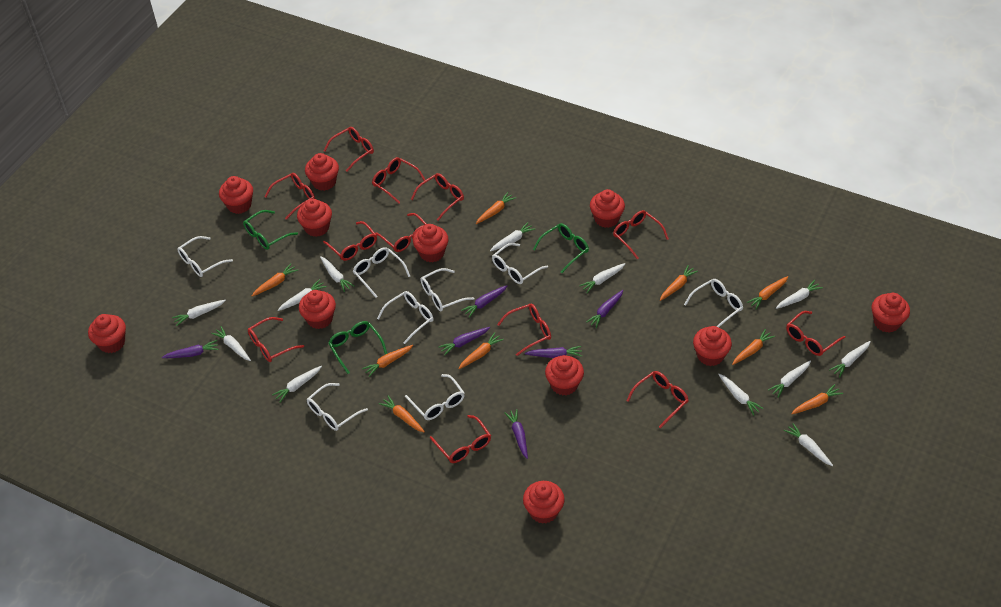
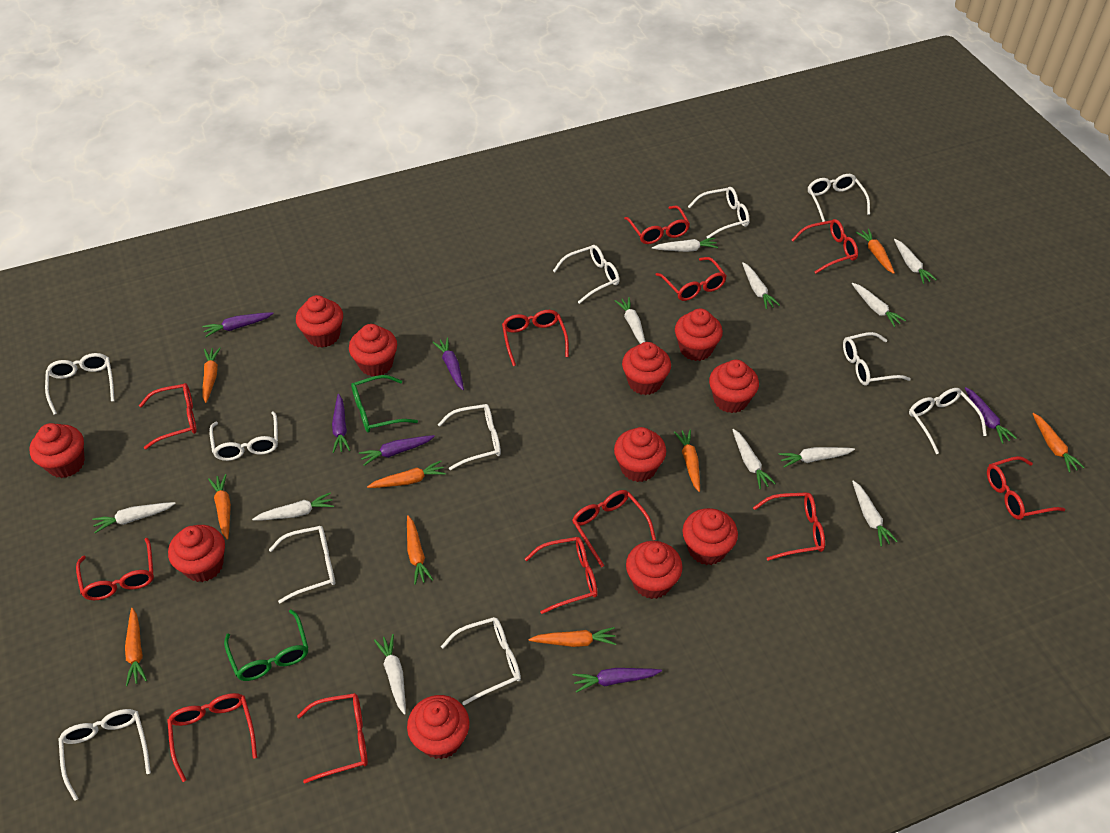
green glasses: [243,210,298,250] [328,321,387,374] [533,223,589,273] = 3 -> [224,609,308,681] [351,375,418,433] = 2
white carrot: [172,300,226,326] [211,326,251,361] [272,366,322,402] [278,279,327,311] [320,256,354,292] [490,222,535,252] [579,263,626,293] [718,374,764,416] [768,361,811,398] [776,280,823,309] [783,423,833,466] [829,341,871,378] = 12 -> [92,502,176,533] [252,492,334,521] [374,634,406,715] [615,297,645,344] [652,238,718,252] [732,429,776,489] [742,262,780,309] [778,447,855,468] [852,283,906,327] [852,480,898,547] [894,239,937,284] = 11
white glasses: [177,236,233,277] [307,383,368,431] [353,247,410,298] [377,291,434,344] [405,374,465,420] [421,268,475,311] [492,243,548,284] [684,279,743,327] = 8 -> [45,353,114,415] [59,709,151,801] [209,411,278,461] [269,526,335,603] [438,404,501,470] [441,617,521,705] [553,245,620,304] [688,187,750,239] [808,174,870,222] [843,332,911,386] [909,388,987,454] = 11

